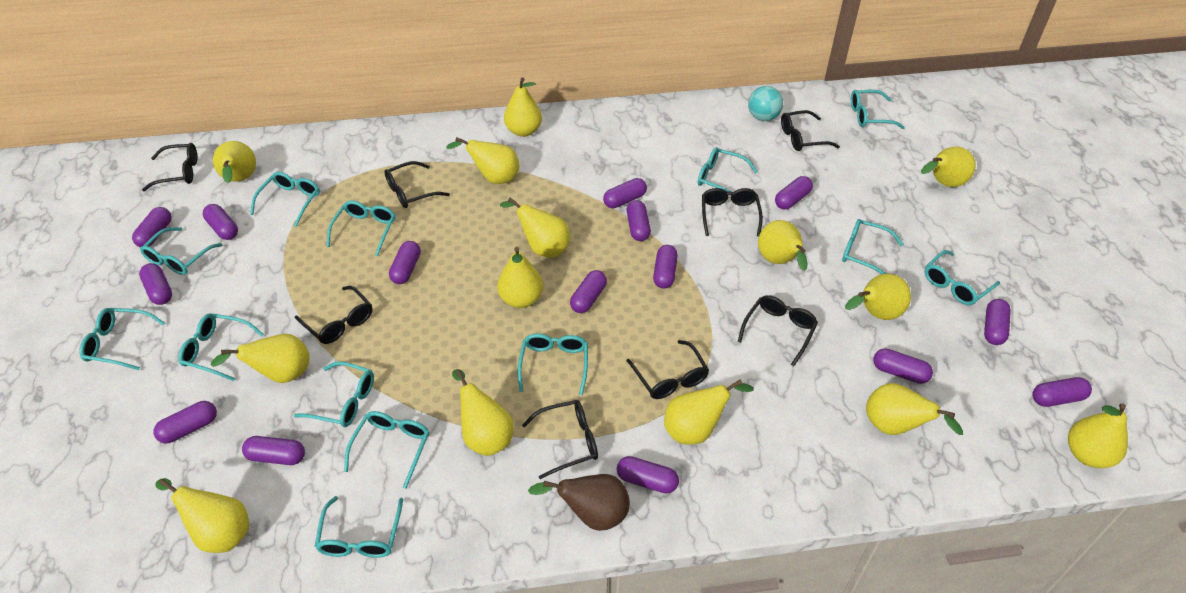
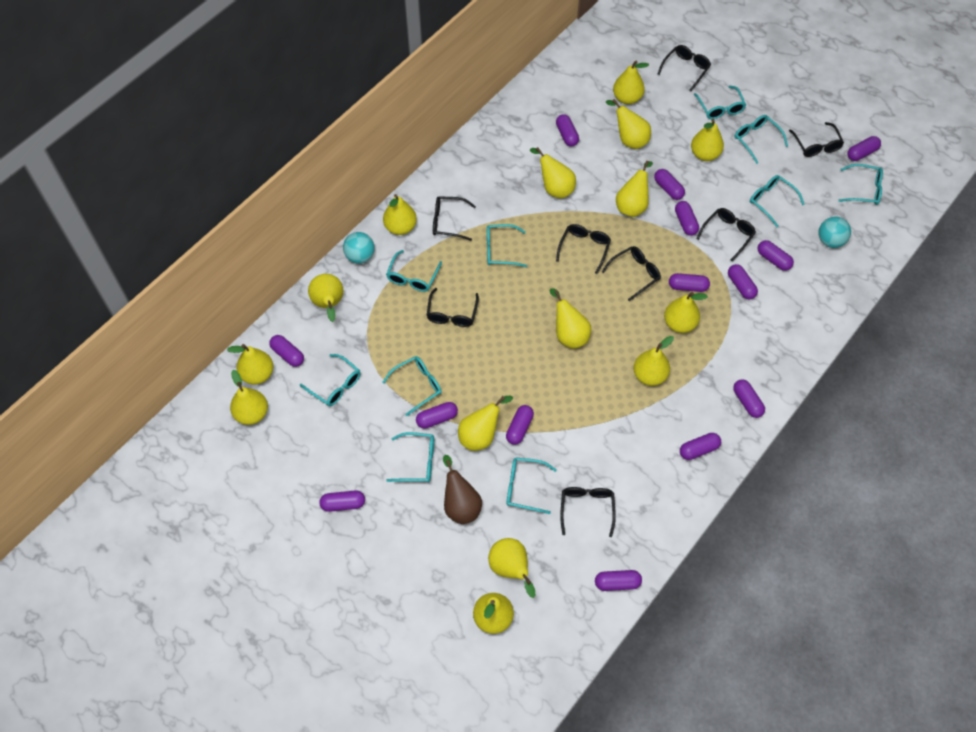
purple capsule: [132,207,171,247] [139,263,172,305] [153,401,217,443] [203,204,238,240] [242,436,305,465] [389,241,421,284] [570,270,607,313] [603,178,647,209] [617,456,679,494] [627,200,651,241] [653,245,678,289] [775,176,813,210] [873,348,933,384] [984,299,1011,345] [1032,377,1092,407] = 15 -> [269,335,304,367] [319,490,365,512] [416,402,458,429] [506,405,534,445] [556,114,579,146] [595,570,642,591] [654,169,685,200] [669,273,710,292] [675,201,699,236] [680,433,721,460] [728,264,758,299] [733,379,765,418] [757,240,794,271] [848,136,881,161] = 14
turquoise ball: [748,86,783,121] = 1 -> [343,232,375,264] [818,216,851,248] = 2
turquoise glasses: [79,308,165,370] [140,227,222,275] [178,313,264,381] [250,172,320,227] [294,361,374,427] [315,496,403,558] [327,200,395,256] [344,411,430,489] [518,334,588,395] [698,147,758,192] [842,219,904,274] [851,90,905,129] [924,250,1000,305] = 13 -> [300,354,360,406] [382,356,442,416] [386,250,442,292] [386,432,434,482] [487,224,527,267] [506,457,557,514] [694,86,746,119] [735,115,788,164] [750,175,805,227] [838,164,883,205] = 10
yellow pear: [155,478,249,553] [211,334,309,383] [213,141,256,183] [446,137,520,184] [452,369,514,456] [497,247,543,308] [500,198,570,258] [504,77,542,137] [664,380,754,445] [758,220,808,271] [845,274,911,320] [866,383,963,435] [921,146,976,187] [1068,403,1128,468] = 14 -> [227,344,273,385] [230,370,268,425] [308,274,343,322] [383,194,417,235] [458,396,513,451] [473,593,514,634] [488,538,535,598] [530,147,576,199] [549,288,591,349] [606,99,651,149] [613,60,649,104] [616,161,653,217] [634,336,674,386] [664,292,708,333] [691,119,724,161] = 15

